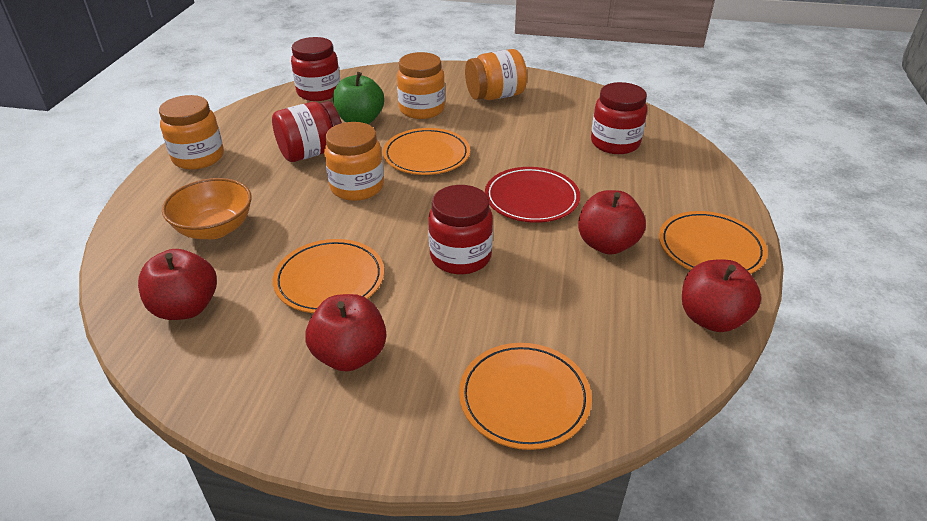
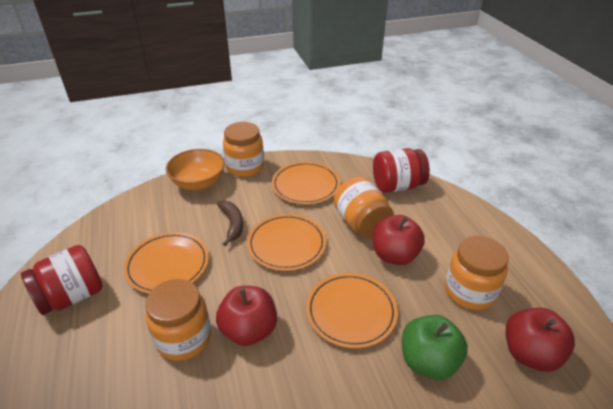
brown banana: none = 0 -> [217,200,243,246] = 1
red apple: [138,249,217,320] [305,294,386,372] [578,190,646,255] [682,260,761,332] = 4 -> [216,286,277,346] [372,215,425,265] [506,308,575,372] = 3
red jar: [272,101,342,162] [291,37,340,101] [428,185,493,274] [591,82,647,154] = 4 -> [21,245,103,315] [373,148,430,193] = 2
red plate: [485,167,580,223] = 1 -> none = 0

